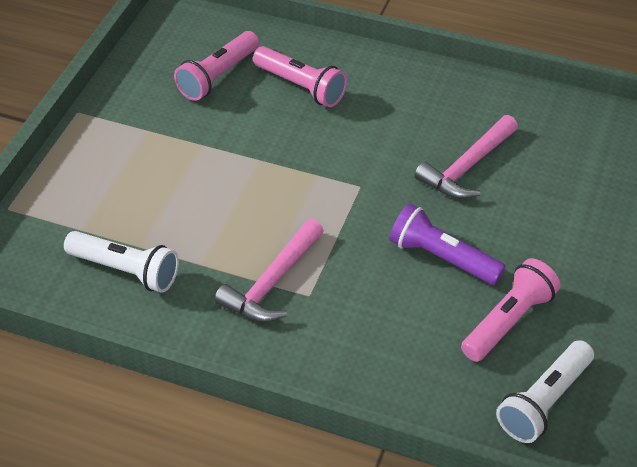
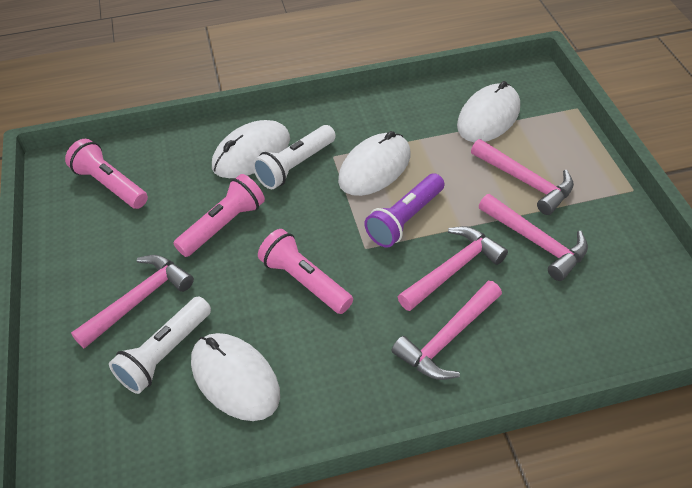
pink hammer: [215,219,324,322] [414,115,518,199] = 2 -> [71,255,194,349] [391,281,502,380] [398,226,508,311] [471,139,574,215] [479,194,588,281] = 5
white mouse: none = 0 -> [191,333,280,421] [212,120,290,178] [338,131,410,196] [457,81,520,142] = 4

